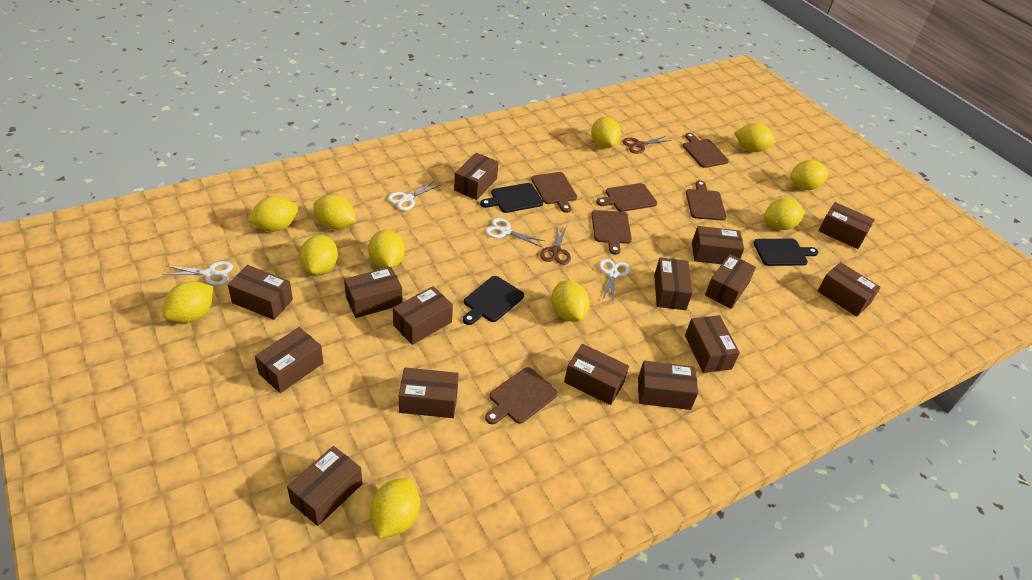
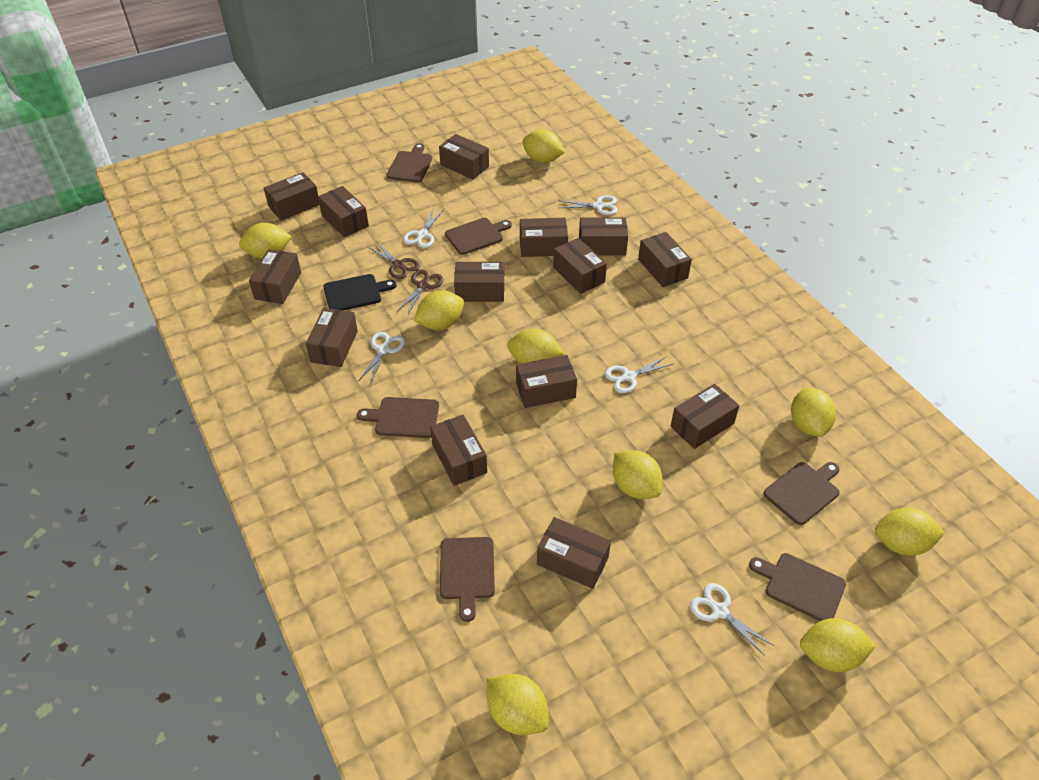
black cutting board: [463,276,524,325] [480,183,543,213] [753,239,818,266] = 3 -> [323,274,397,310] = 1
brown box: [228,265,293,320] [255,327,323,393] [287,446,363,526] [344,267,402,318] [393,286,453,345] [399,367,459,418] [454,153,499,200] [564,344,629,405] [638,361,698,410] [654,258,692,310] [685,315,740,373] [692,226,744,264] [705,254,756,309] [818,262,881,317] [819,202,875,249] = 15 -> [249,249,301,304] [264,172,320,220] [306,308,358,367] [318,186,369,238] [430,415,487,486] [439,134,489,180] [454,262,504,302] [516,355,577,408] [520,218,568,257] [537,517,611,589] [553,238,607,294] [579,218,628,256] [638,232,692,287] [671,384,739,449] = 14
white scissors: [162,261,233,286] [387,181,441,211] [485,218,544,247] [599,259,630,301] = 4 -> [358,332,405,385] [403,210,443,248] [558,195,617,215] [605,356,673,393] [690,583,774,656] = 5
yellow lemon: [163,281,213,323] [248,196,298,232] [300,235,338,275] [313,194,356,230] [368,230,405,268] [370,478,420,539] [551,281,590,322] [591,117,621,148] [734,123,775,152] [764,198,805,230] [790,160,828,190] = 11 -> [239,223,292,259] [414,291,464,330] [487,674,549,735] [507,328,564,364] [522,129,565,163] [613,450,663,499] [791,388,836,437] [800,618,876,672] [875,508,944,556] = 9

